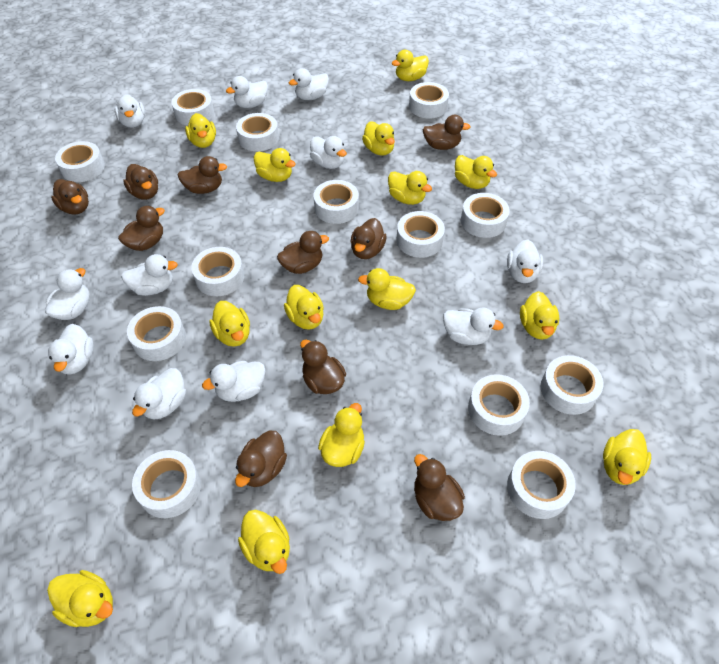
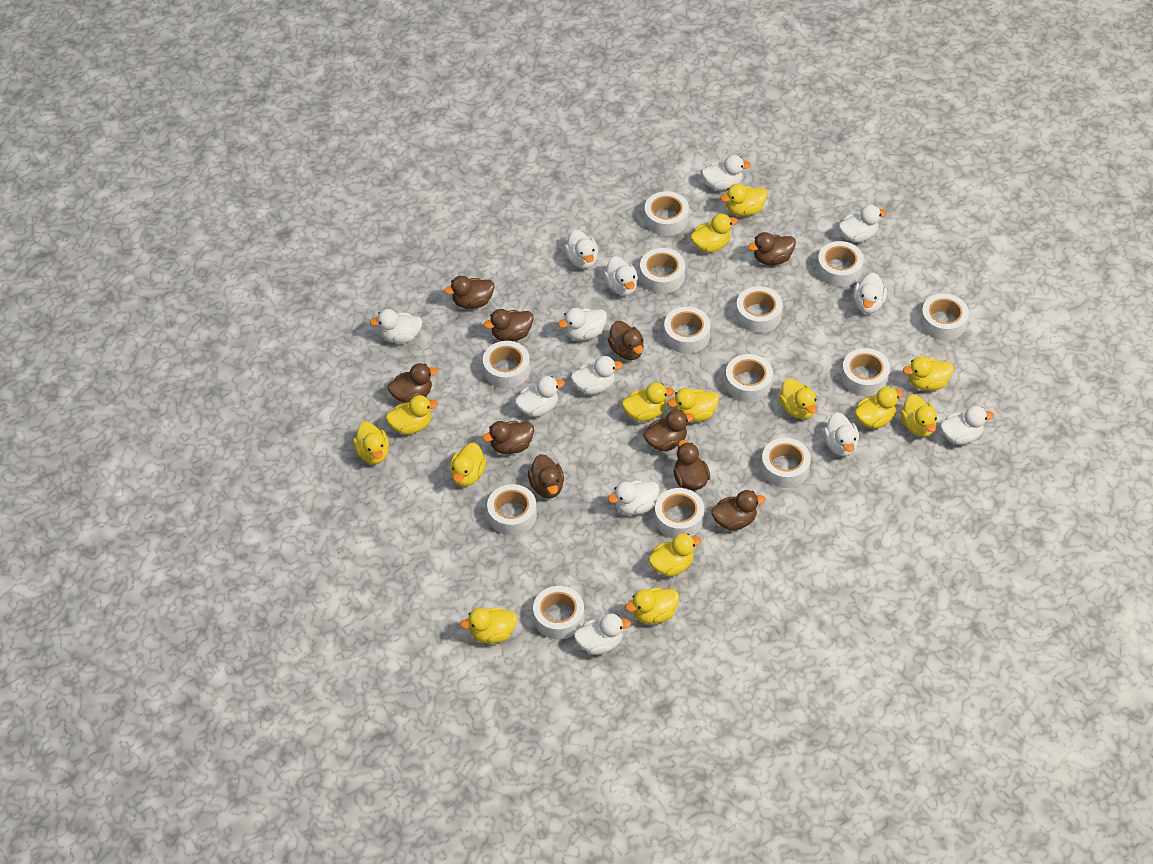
white duck: [45,268,90,320] [48,324,94,375] [115,94,145,128] [121,254,178,296] [132,368,186,420] [202,361,265,402] [226,76,268,108] [289,68,329,100] [310,136,347,169] [443,307,504,345] [507,239,543,283] = 11 -> [370,309,422,343] [515,376,565,417] [558,308,607,341] [564,230,598,269] [571,356,623,395] [574,614,631,655] [603,256,638,296] [608,480,659,515] [701,155,751,190] [823,412,859,456] [839,204,887,243] [853,273,887,313] [940,406,994,445] = 13

